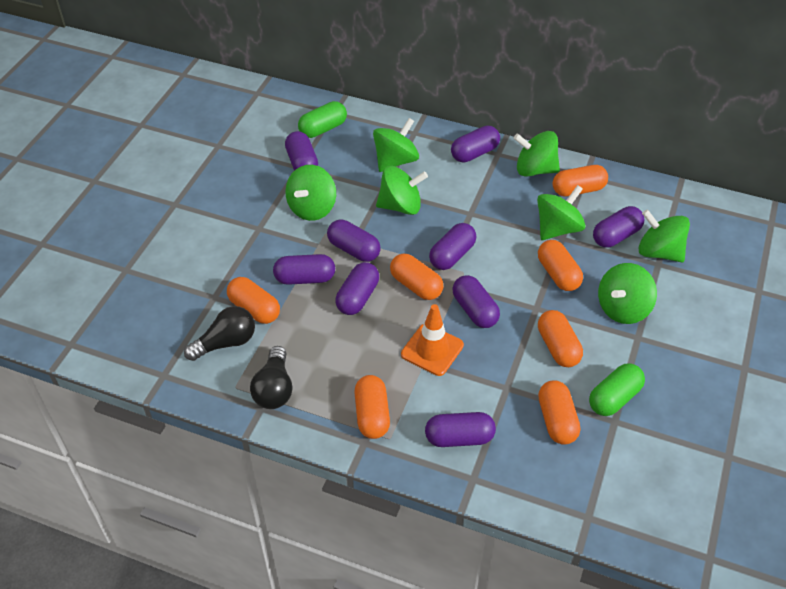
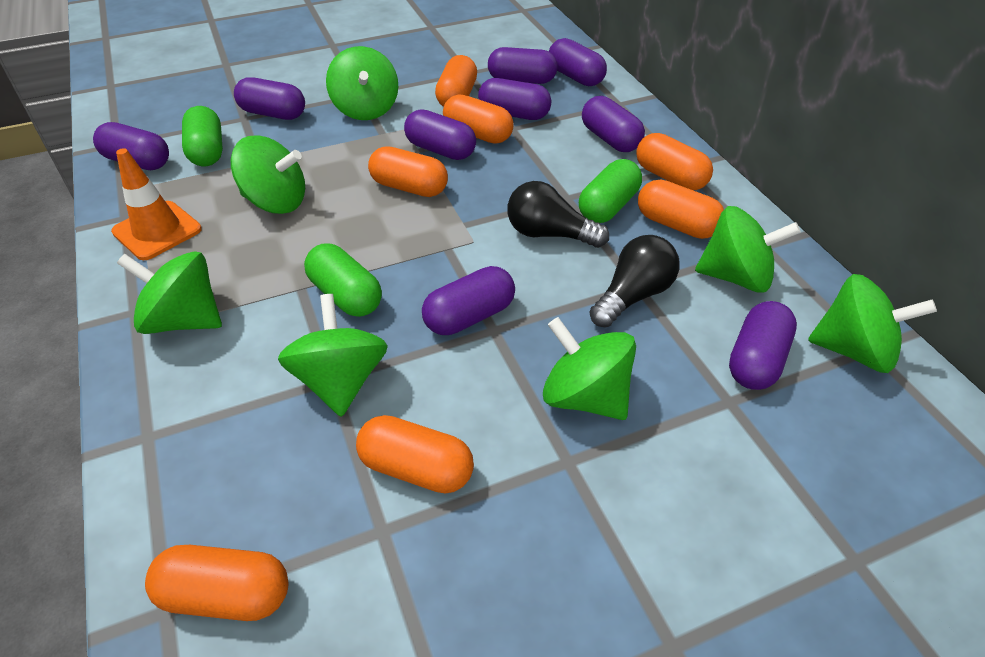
green capsule: [298,101,347,138] [589,363,645,416] = 2 -> [182,106,223,166] [304,243,382,317] [579,159,642,223] = 3

